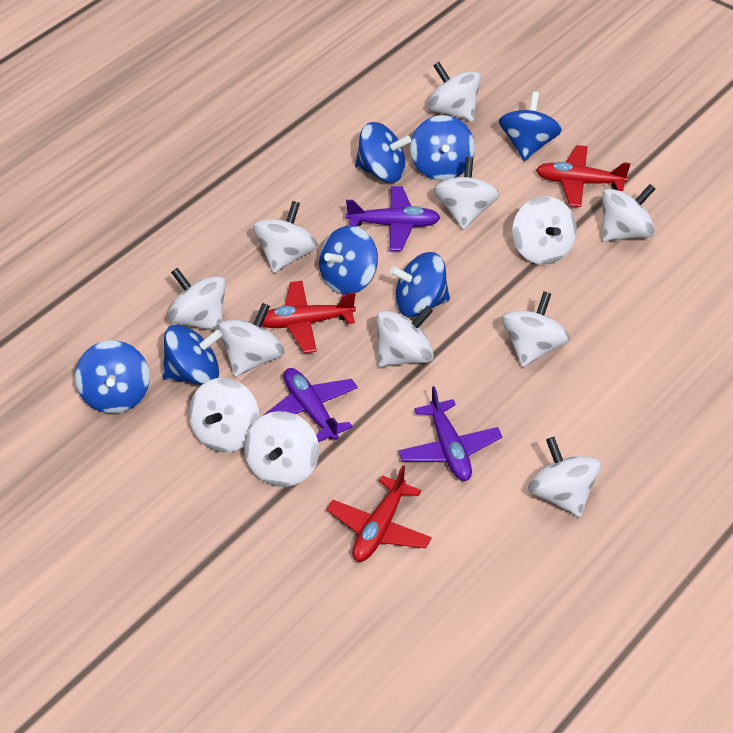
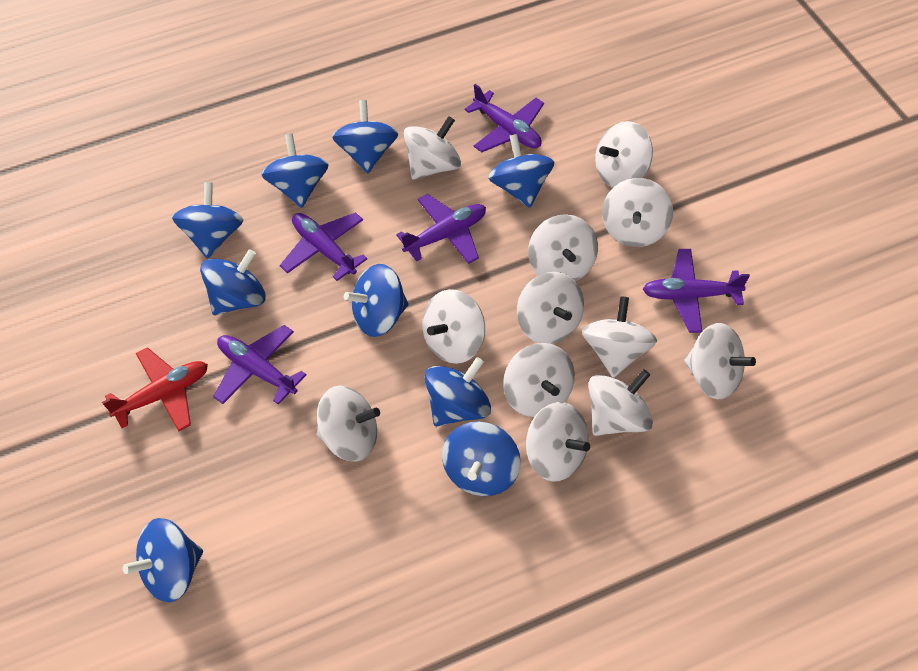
blue spinning top: [75,340,150,413] [162,325,222,385] [319,226,378,295] [355,122,411,183] [390,252,450,317] [410,115,475,181] [499,92,562,161] = 7 -> [123,518,203,602] [172,182,243,259] [200,249,266,315] [261,134,329,208] [332,100,398,173] [344,264,408,337] [424,357,491,426] [442,422,521,496] [488,134,554,208] = 9
purple plane: [262,368,358,442] [346,186,441,251] [398,386,502,481] = 3 -> [213,325,306,405] [280,212,367,281] [396,194,486,264] [465,84,544,152] [643,249,750,333] = 5
red plane: [262,281,356,353] [327,465,432,562] [536,145,630,207] = 3 -> [102,347,208,431] = 1

